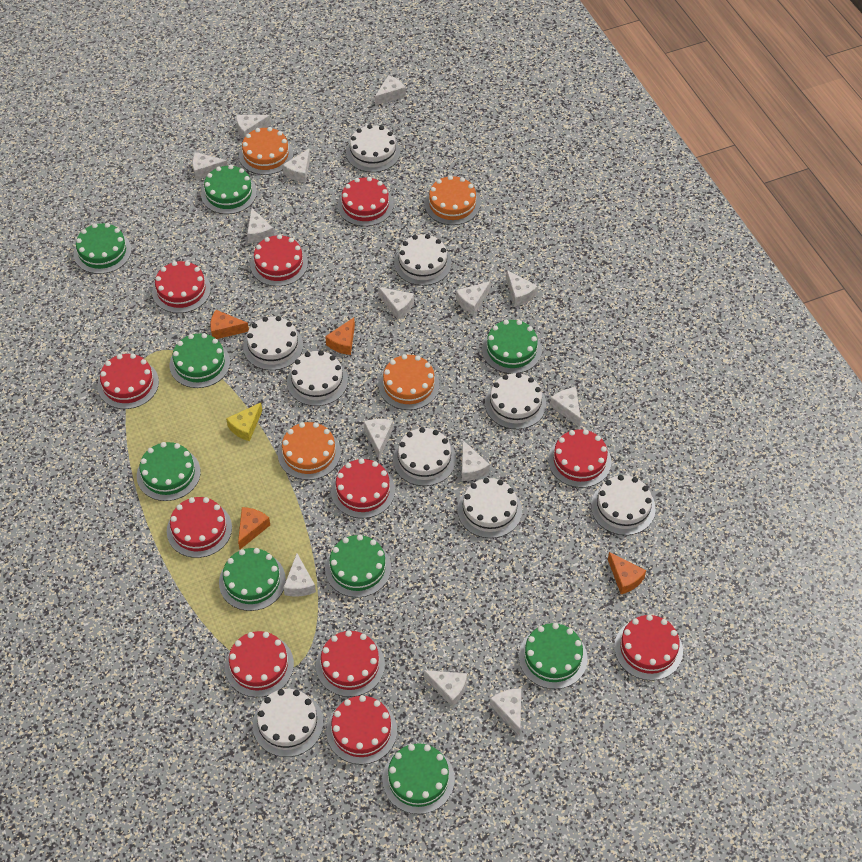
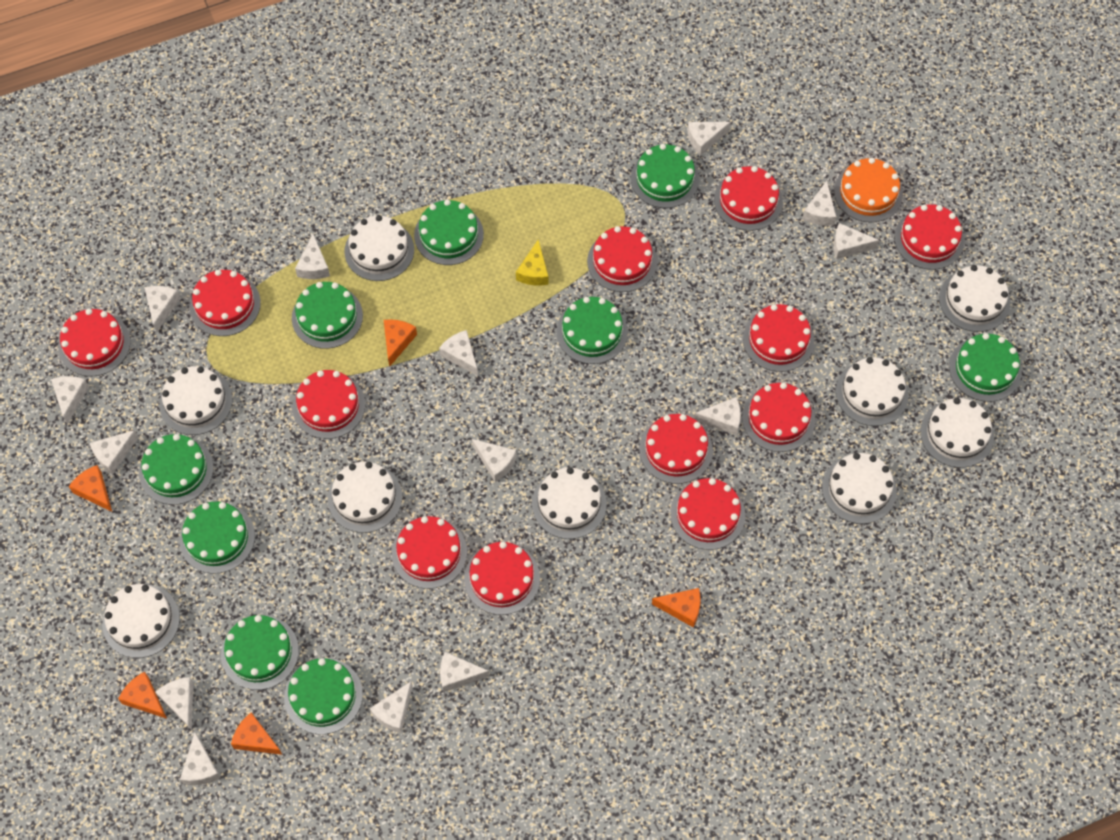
orange cake: [239,127,293,175] [278,422,341,480] [378,354,439,410] [424,175,480,225] = 4 -> [834,158,903,223] = 1
orange cheese: [210,310,249,339] [238,507,270,549] [325,317,355,355] [608,552,646,594] = 4 -> [69,465,112,512] [118,672,167,719] [231,712,282,755] [384,319,417,367] [652,588,701,627] = 5
red cake: [97,353,159,409] [152,261,211,313] [167,497,232,558] [225,631,294,697] [250,234,308,286] [316,630,385,697] [326,695,397,765] [331,458,395,518] [338,177,394,226] [548,429,611,488] [614,614,683,681] = 11 -> [58,309,131,376] [189,270,261,336] [292,370,365,439] [392,516,467,589] [464,542,540,615] [587,226,657,292] [639,414,713,484] [670,478,745,550] [714,166,783,231] [742,383,815,452] [743,304,815,372] [894,204,964,270] = 12

